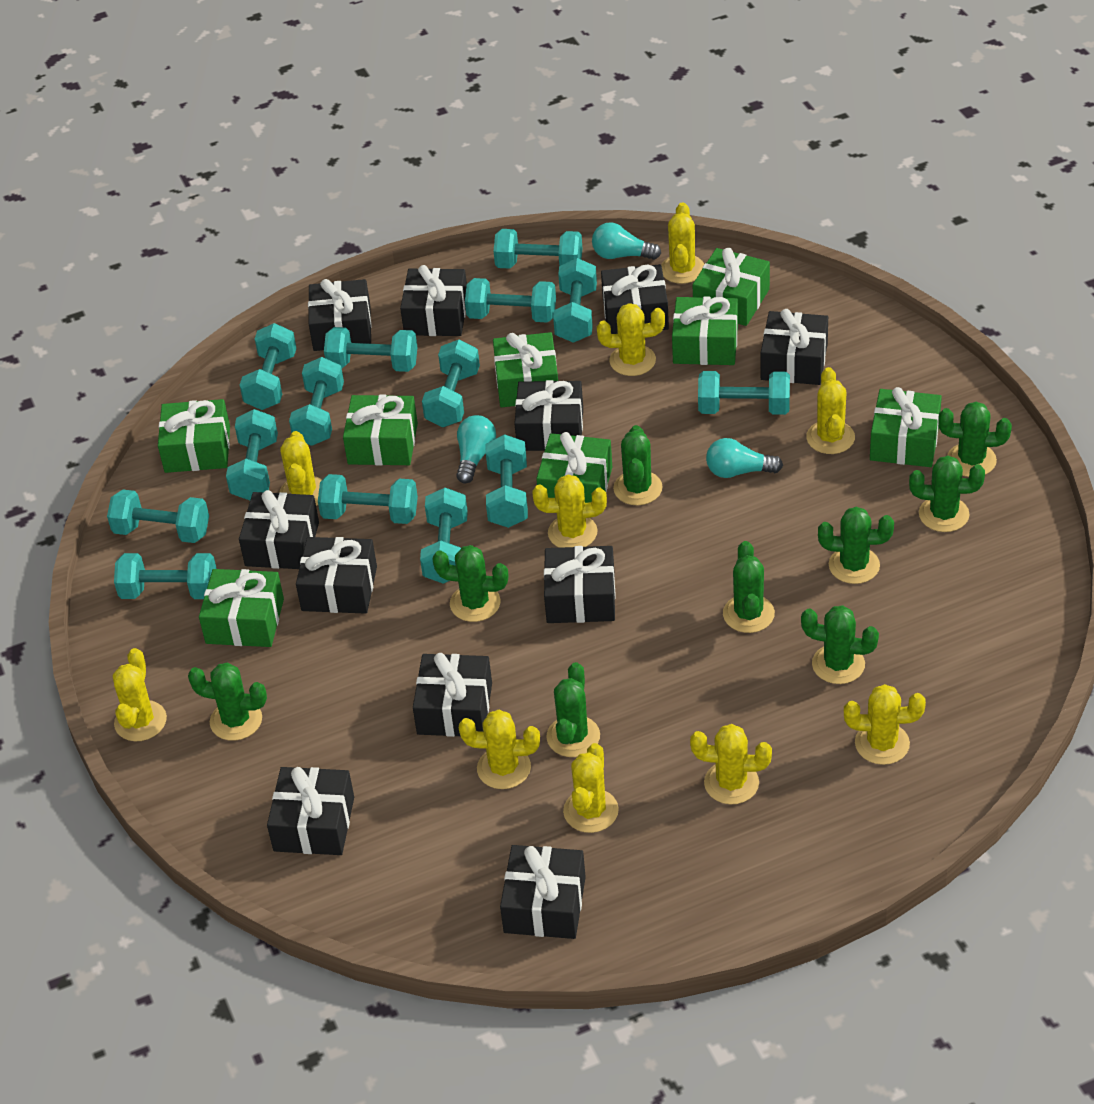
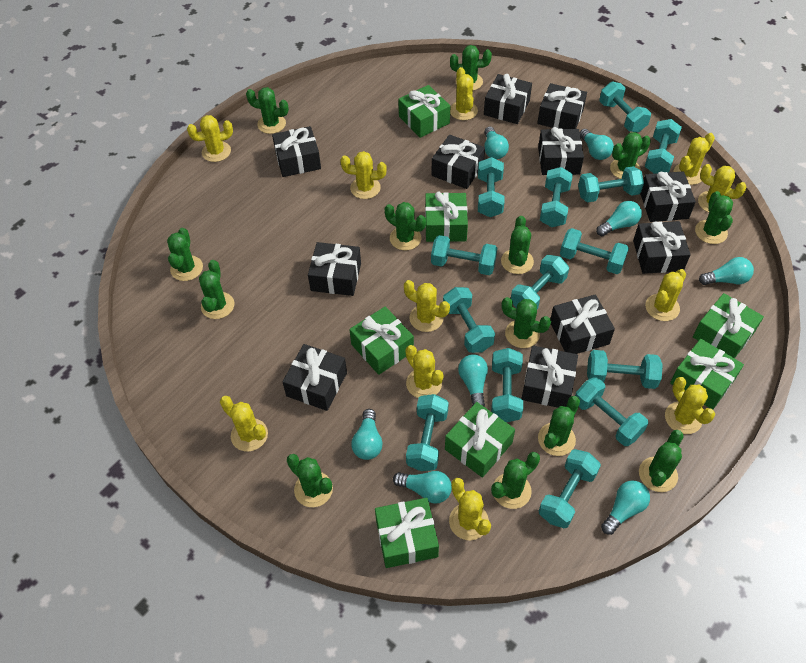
green cactus: [188,663,267,741] [432,545,508,622] [546,662,600,757] [613,425,663,505] [723,541,775,633] [801,605,879,684] [818,507,894,584] [909,456,985,532] [938,402,1012,477] = 9 -> [167,228,203,281] [199,260,235,319] [246,87,289,134] [287,454,333,507] [385,202,426,251] [450,45,492,91] [491,452,540,509] [501,216,534,274] [502,297,551,348] [538,396,580,456] [610,132,651,179] [639,430,683,492] [695,191,733,244] = 13
green gift: [158,399,230,473] [199,569,284,647] [343,394,418,465] [493,332,558,407] [536,432,612,503] [672,297,738,365] [693,248,770,326] [870,387,942,467] = 8 -> [349,307,414,375] [375,498,439,568] [398,85,450,138] [425,192,468,242] [445,402,515,478] [670,339,744,409] [693,293,764,359] = 7
turquoise light bulb: [456,415,496,484] [592,222,661,260] [706,438,783,478] = 3 -> [351,409,383,460] [393,471,452,504] [458,354,488,406] [484,127,509,159] [580,129,614,160] [596,201,642,236] [601,481,650,535] [699,257,754,285] = 8
yellow cactus: [113,648,167,741] [279,431,322,506] [459,710,540,789] [532,475,607,548] [563,743,619,833] [597,303,665,376] [661,202,704,284] [690,724,772,804] [806,367,855,454] [844,684,926,765] = 10 -> [187,115,233,162] [220,396,268,451] [340,151,387,199] [404,280,450,332] [405,345,443,398] [449,478,491,540] [450,67,478,120] [645,269,686,321] [665,377,715,434] [674,133,715,185] [698,164,747,213] = 11

